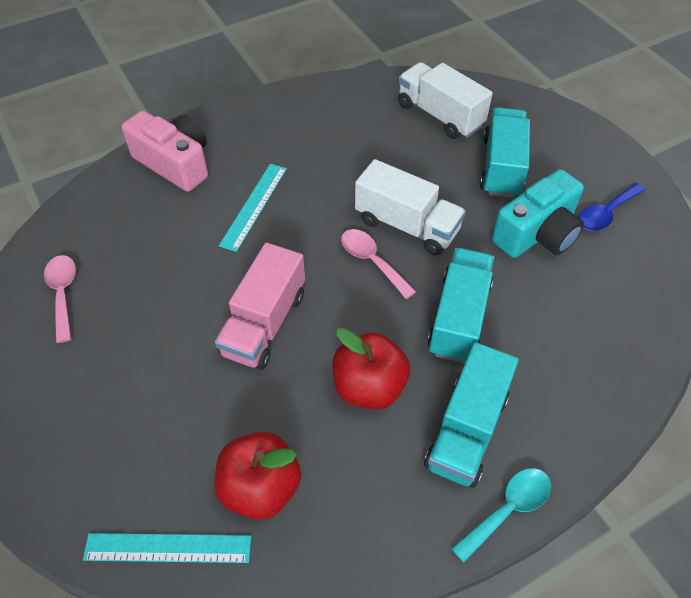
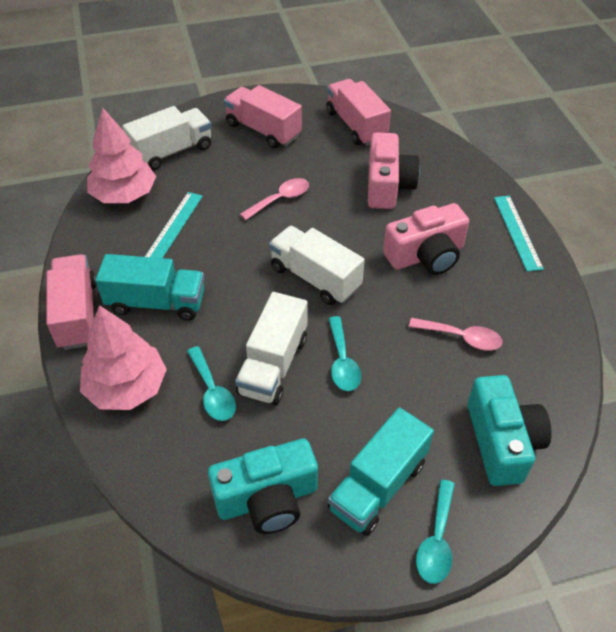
blue spoon: [579,183,645,231] = 1 -> none = 0
pink camera: [122,111,208,192] = 1 -> [368,132,420,209] [383,203,469,275] = 2
pink tree: none = 0 -> [80,305,167,410] [87,107,156,203] = 2
pink truck: [215,243,305,370] = 1 -> [46,254,96,350] [224,85,302,148] [326,79,391,146] = 3
red apple: [215,432,301,520] [332,328,410,409] = 2 -> none = 0
turquoise camera: [492,169,584,258] = 1 -> [208,439,318,534] [467,375,551,486] = 2
turquoise spoon: [451,468,551,563] = 1 -> [187,346,236,421] [328,316,361,391] [416,480,455,584] = 3
turquoise truck: [424,342,519,488] [427,248,494,363] [480,107,530,198] = 3 -> [96,254,204,321] [328,407,434,536] = 2
white truck: [355,159,466,255] [398,62,493,139] = 2 -> [123,106,212,170] [235,292,308,405] [269,226,365,305] = 3

